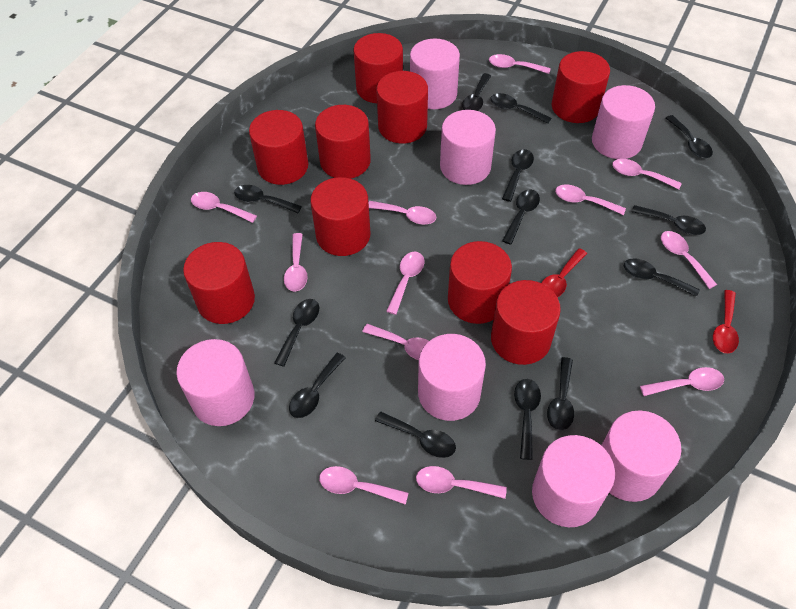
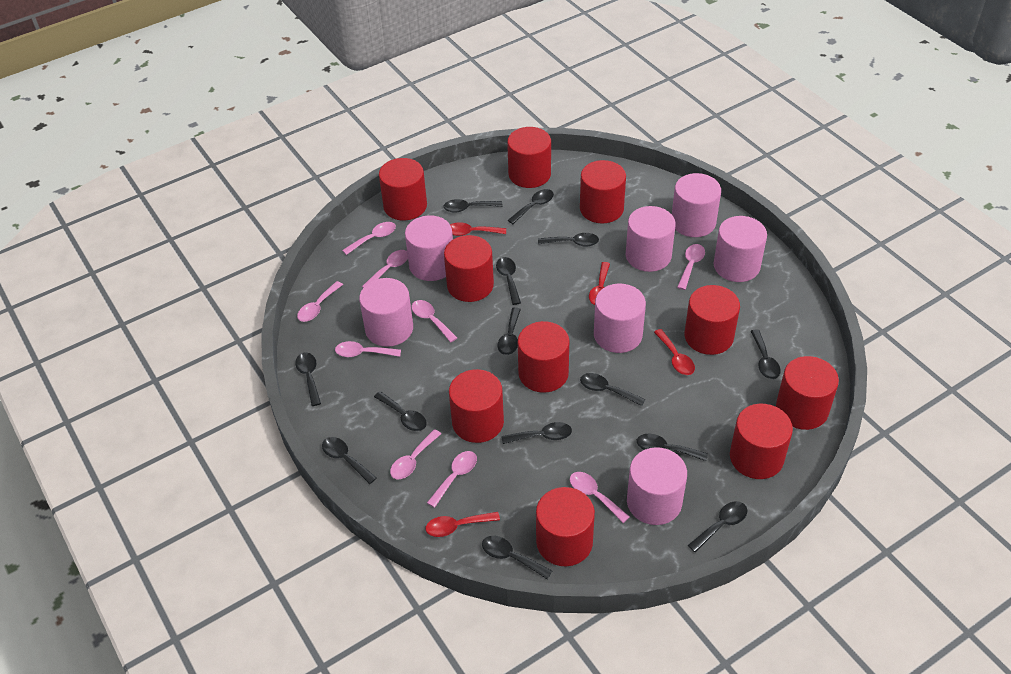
black spoon: [234,185,302,213] [274,299,320,367] [289,353,346,418] [375,412,456,458] [462,73,491,111] [490,93,551,124] [502,149,534,202] [502,190,540,245] [514,379,541,460] [547,357,574,430] [624,258,700,297] [632,205,706,235] [666,115,713,158] = 13 -> [295,352,321,406] [322,437,377,484] [374,391,427,431] [443,199,503,213] [482,536,552,579] [496,257,521,305] [498,307,521,355] [501,422,572,444] [508,189,554,224] [538,233,599,247] [580,373,645,406] [637,434,708,461] [688,501,748,552] [751,329,781,379] = 14
pink spoon: [191,192,257,223] [284,233,308,292] [319,466,408,505] [362,324,429,360] [369,201,436,225] [386,252,424,315] [416,466,507,499] [489,54,551,74] [555,185,626,215] [612,159,682,190] [640,367,724,396] [661,231,717,289] = 12 -> [297,281,343,322] [335,341,401,357] [342,222,396,255] [362,250,408,288] [390,429,441,479] [412,300,457,343] [427,451,477,508] [570,472,630,523] [677,244,705,290] = 9
red cylinder: [183,242,255,324] [249,110,308,185] [310,177,370,256] [315,105,371,179] [353,33,403,103] [377,71,428,144] [448,241,512,324] [491,280,561,365] [552,51,610,123] = 9 -> [379,158,427,220] [444,235,494,302] [449,369,504,443] [507,127,551,188] [518,321,569,393] [536,487,595,566] [580,160,626,223] [685,285,740,355] [730,404,793,479] [776,356,839,430] = 10
red spoon: [542,248,587,297] [713,290,739,353] = 2 -> [426,512,500,537] [450,222,506,236] [589,262,610,305] [654,329,695,375] = 4

